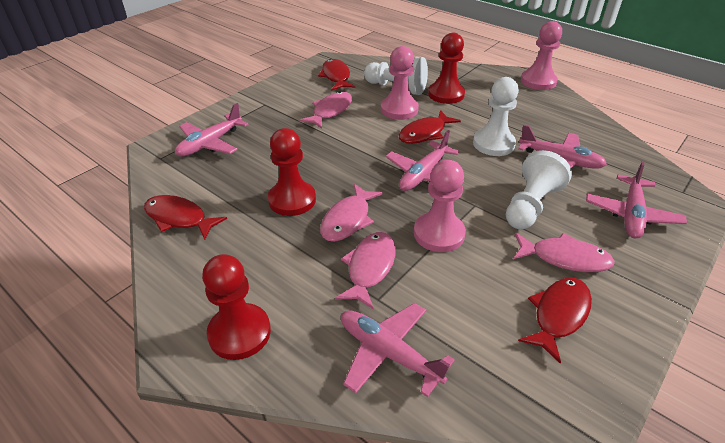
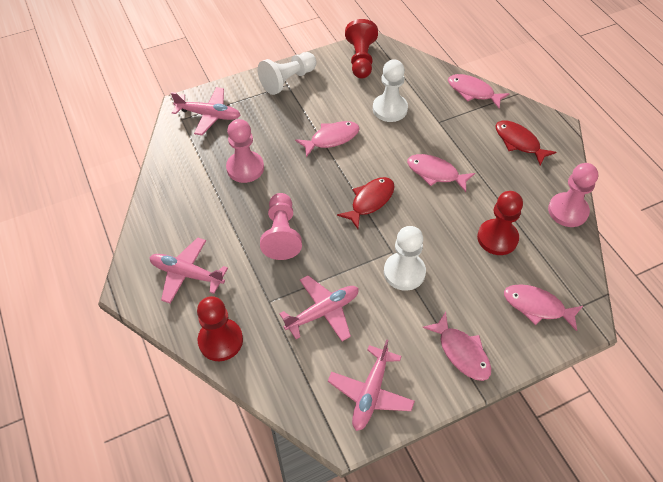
pink fish: [299,91,352,129] [320,184,383,242] [335,232,396,310] [513,233,615,272] = 4 -> [295,121,360,157] [407,154,475,192] [422,312,491,381] [448,74,509,109] [504,284,583,331] = 5
pink plane: [175,103,249,157] [341,303,455,397] [386,130,464,191] [518,125,607,169] [586,162,687,238] = 5 -> [149,237,228,304] [171,87,240,135] [279,275,359,341] [328,339,415,431] = 4
red fish: [144,195,227,240] [318,59,356,91] [399,110,461,144] [518,277,592,364] = 4 -> [337,177,395,229] [496,120,557,166] = 2

